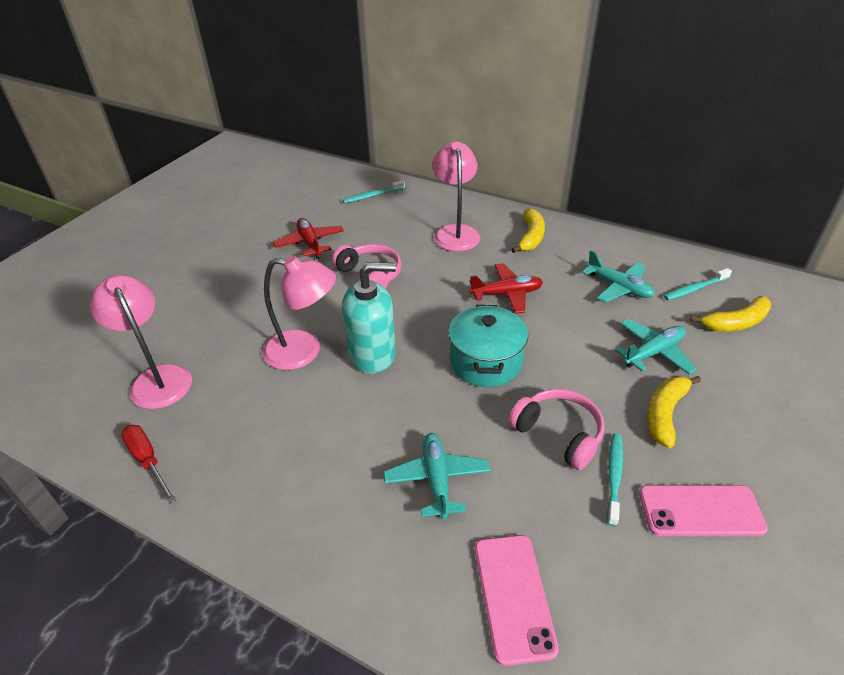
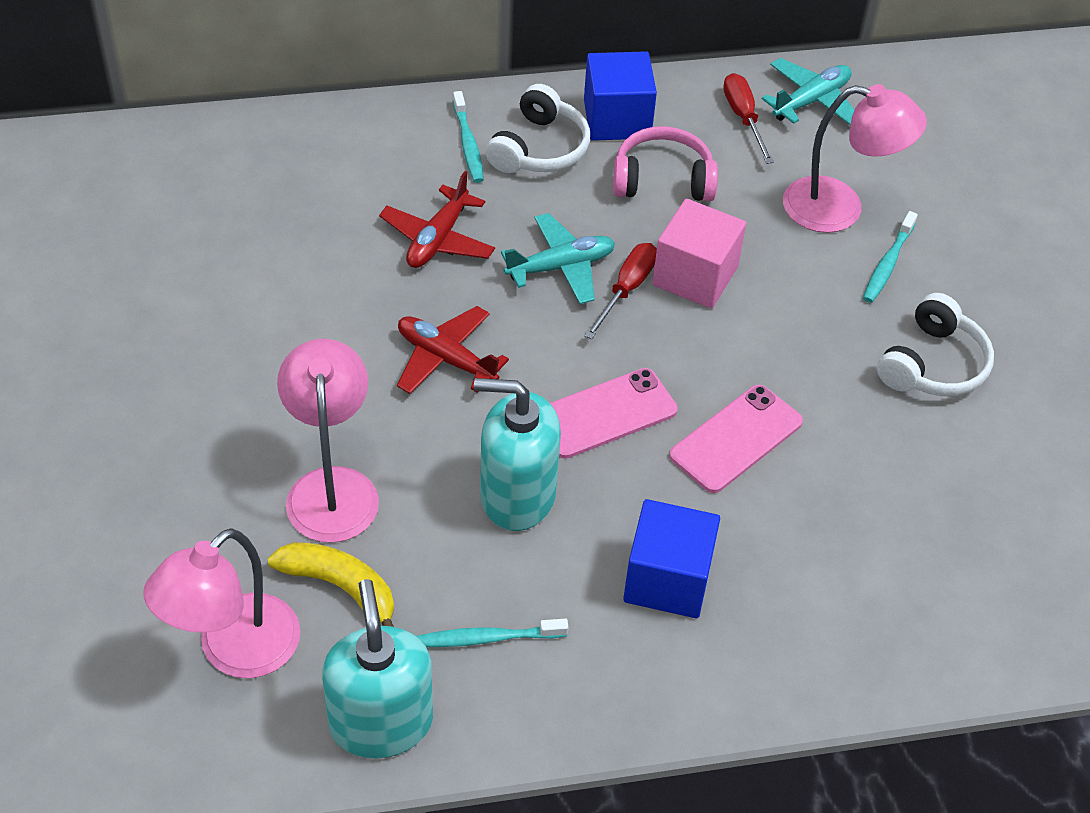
blue cube: none = 0 -> [584,51,657,141] [623,499,720,618] = 2
pink cube: none = 0 -> [652,199,746,308] = 1
pink headphones: [332,244,401,289] [508,389,605,470] = 2 -> [613,126,718,201] = 1
red screwdriver: [121,425,176,504] = 1 -> [585,243,657,339] [723,73,774,164] = 2
turquoise plane: [383,433,490,520] [582,250,654,303] [615,319,697,374] = 3 -> [501,213,615,304] [762,58,854,125] = 2
turquoise pot: [448,305,528,387] = 1 -> none = 0
turquoise soap dispenser: [342,262,396,374] = 1 -> [322,579,433,759] [474,378,561,531] = 2
white headphones: none = 0 -> [485,84,590,173] [877,293,994,396] = 2
yellow banana: [511,208,545,253] [647,376,701,448] [690,296,771,332] = 3 -> [268,542,394,627] = 1

